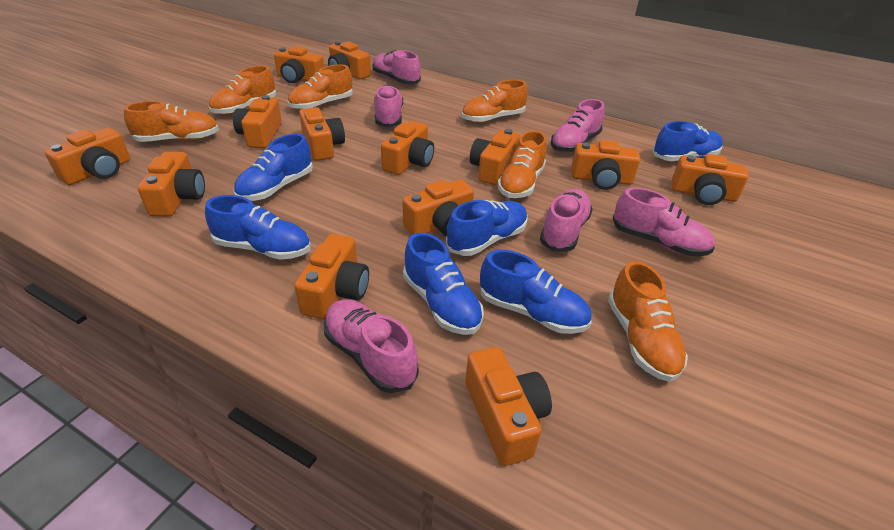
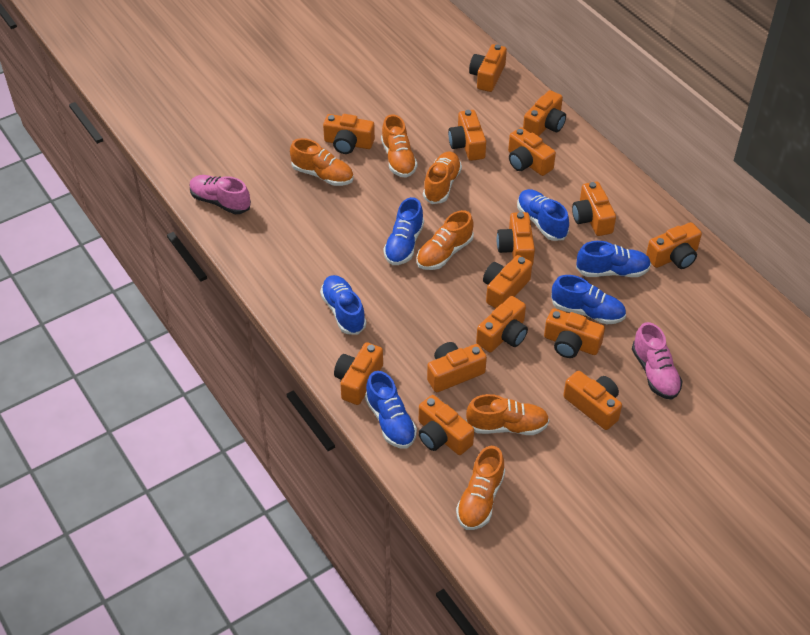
orange camera: [45,128,130,185] [138,152,205,217] [233,95,282,148] [274,46,324,83] [294,234,369,319] [299,107,345,161] [328,41,371,79] [381,120,434,175] [403,179,474,236] [465,347,552,466] [470,129,520,185] [571,140,640,190] [672,154,749,205] = 13 -> [323,114,375,154] [334,342,383,405] [419,395,474,455] [427,342,487,392] [448,110,486,161] [469,44,507,92] [476,296,528,352] [483,255,532,308] [497,212,535,266] [508,127,556,176] [523,90,566,136] [544,308,605,358] [563,371,622,430] [572,181,616,236] [646,222,702,269] = 15
pink shoe: [324,299,419,393] [372,50,421,84] [374,84,403,128] [540,189,593,252] [551,99,604,152] [613,187,715,256] = 6 -> [190,175,251,214] [632,322,683,399] = 2

